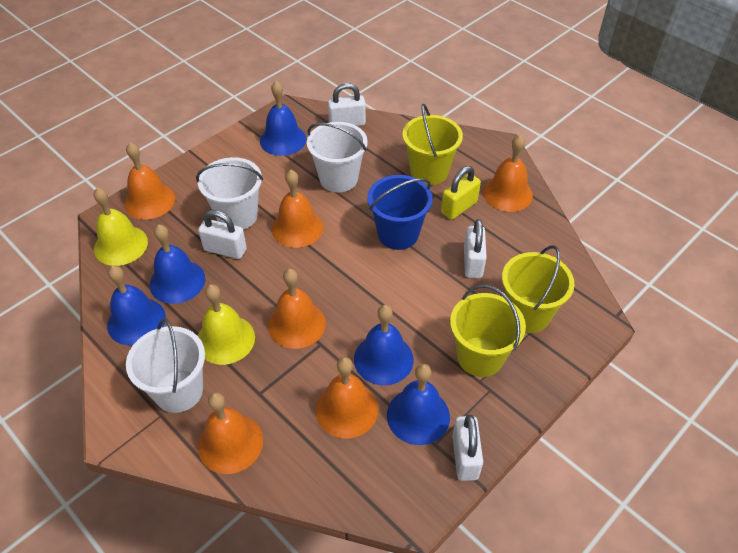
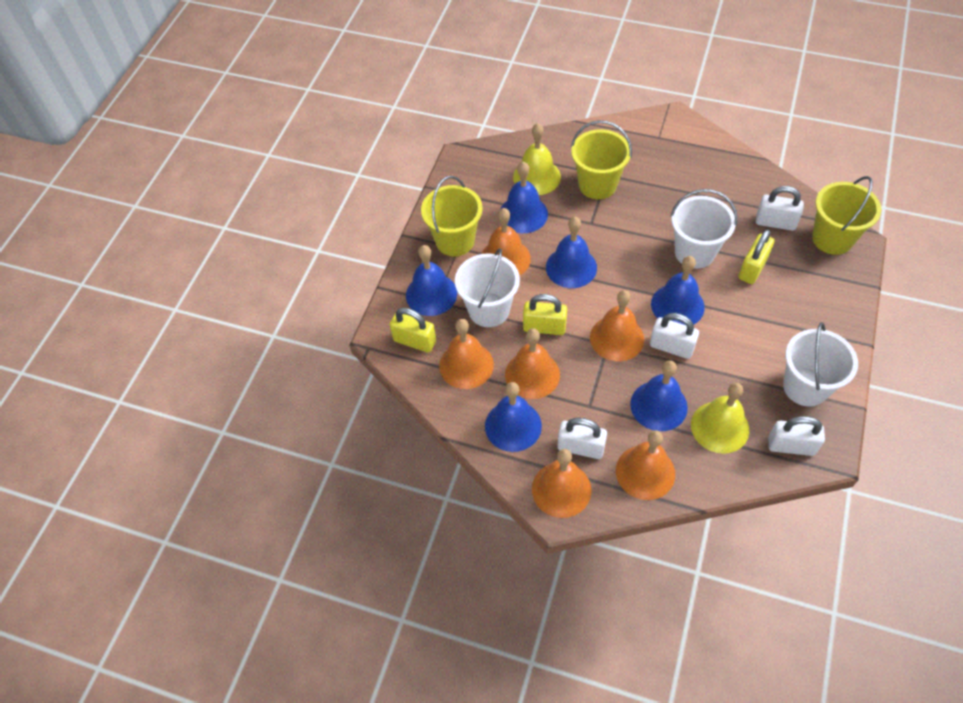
blue bell: [107,266,166,346] [150,224,205,304] [260,81,306,156] [354,305,414,385] [387,364,450,445] = 5 -> [406,245,457,316] [485,382,542,452] [500,162,548,233] [546,217,597,288] [630,360,688,431] [651,256,705,325] = 6
blue bucket: [367,175,433,250] = 1 -> none = 0
yellow padlock: [441,166,481,220] = 1 -> [390,308,436,353] [523,294,567,335] [739,229,774,284] = 3

